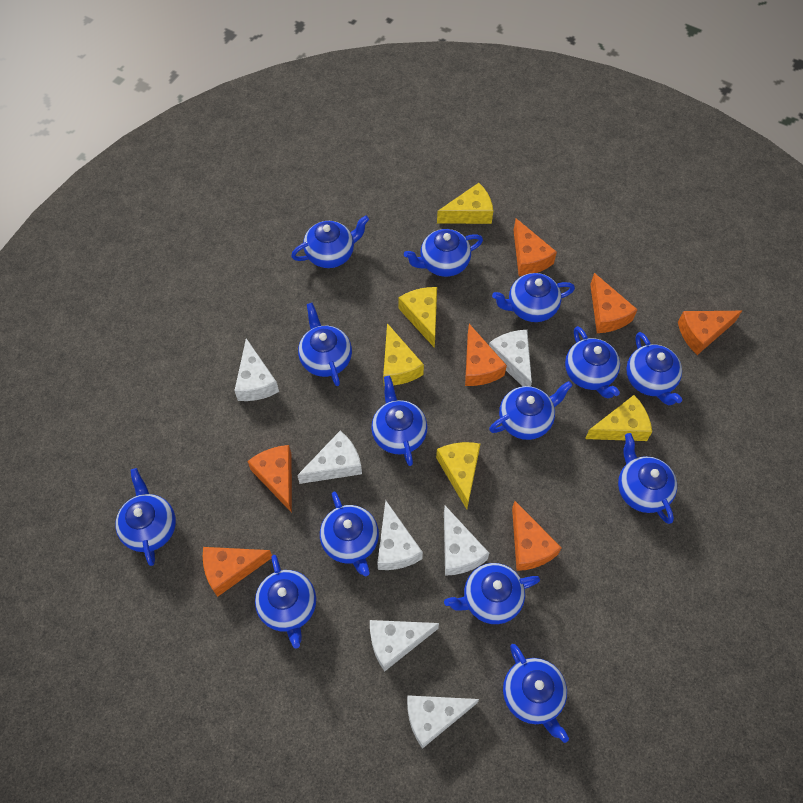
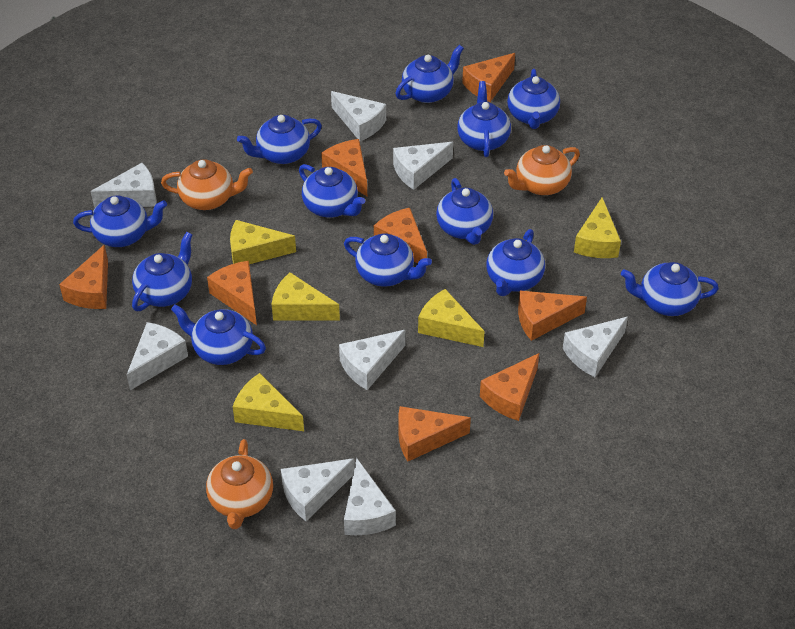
blue teapot: [116,468,176,566] [255,555,316,649] [291,215,369,268] [298,303,352,386] [320,492,379,576] [371,376,427,466] [404,229,483,277] [444,563,540,624] [489,381,573,440] [492,273,575,322] [503,644,569,743] [565,326,620,398] [618,433,677,524] [626,332,682,405] = 14 -> [73,195,167,247] [132,232,193,311] [171,304,266,365] [237,115,322,164] [299,164,365,218] [344,234,432,287] [396,45,464,103] [436,178,493,245] [457,81,511,157] [486,229,545,296] [507,69,560,129] [621,262,719,316] = 12
orange cheese: [203,547,272,597] [247,445,292,513] [465,324,507,386] [512,501,562,571] [513,218,557,276] [590,273,638,333] [678,311,742,355] = 7 -> [59,245,108,309] [207,261,257,325] [321,139,367,196] [374,208,427,263] [399,406,471,462] [462,53,515,102] [480,353,539,421] [518,291,587,341] = 8
orange teapot: none = 0 -> [161,159,253,210] [206,439,273,529] [504,145,580,195] = 3
white cheese: [234,338,279,401] [297,431,362,484] [370,620,439,672] [377,500,423,570] [407,695,479,749] [444,506,489,576] [489,330,532,386] = 7 -> [91,163,157,208] [127,322,188,390] [281,458,355,521] [331,91,386,141] [339,330,406,390] [344,458,396,535] [393,142,453,190] [563,317,628,377] = 8

